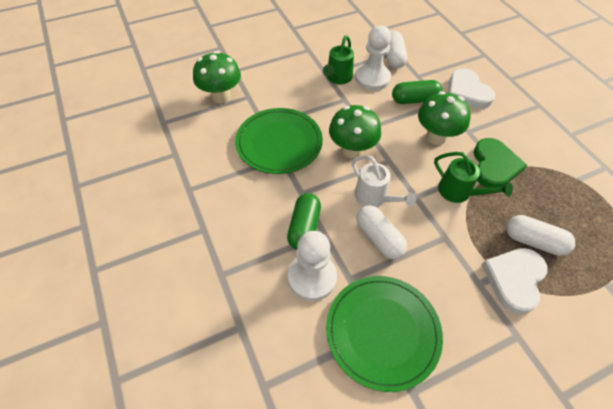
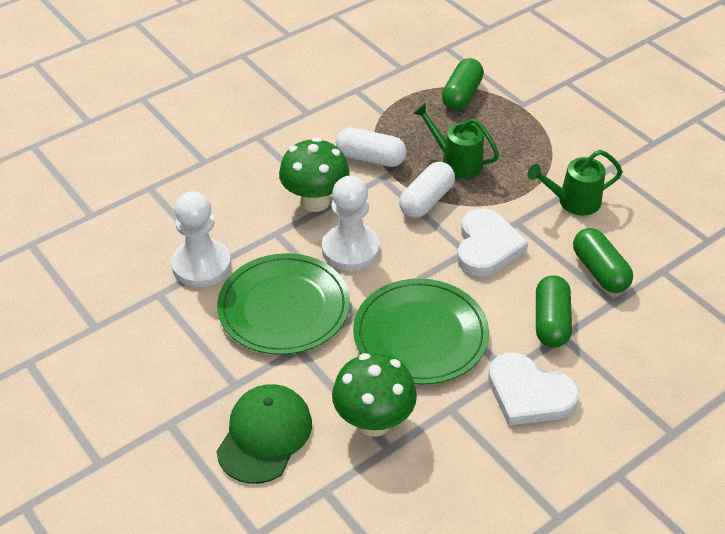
green cap: none = 0 -> [216,384,312,484] = 1
green capsule: [287,193,321,250] [392,80,443,104] = 2 -> [442,58,484,110] [536,275,572,348] [573,228,633,293] = 3
green heart: [473,138,527,188] = 1 -> none = 0
green mushroom: [193,51,241,103] [329,105,381,159] [418,91,471,145] = 3 -> [279,138,349,212] [332,353,417,437] = 2
white capsule: [356,205,407,259] [386,31,407,69] [506,215,575,256] = 3 -> [336,127,407,167] [399,162,455,218] = 2
white watering can: [352,155,416,207] = 1 -> none = 0

